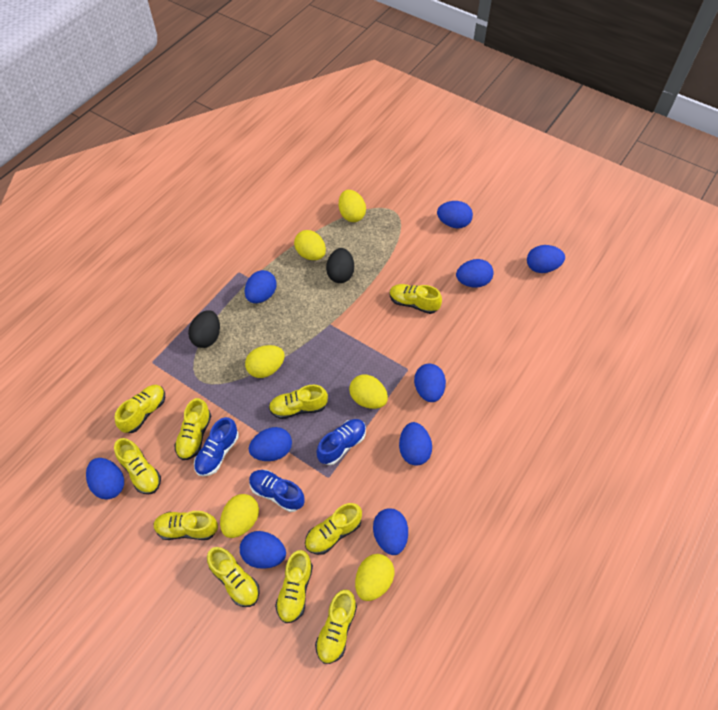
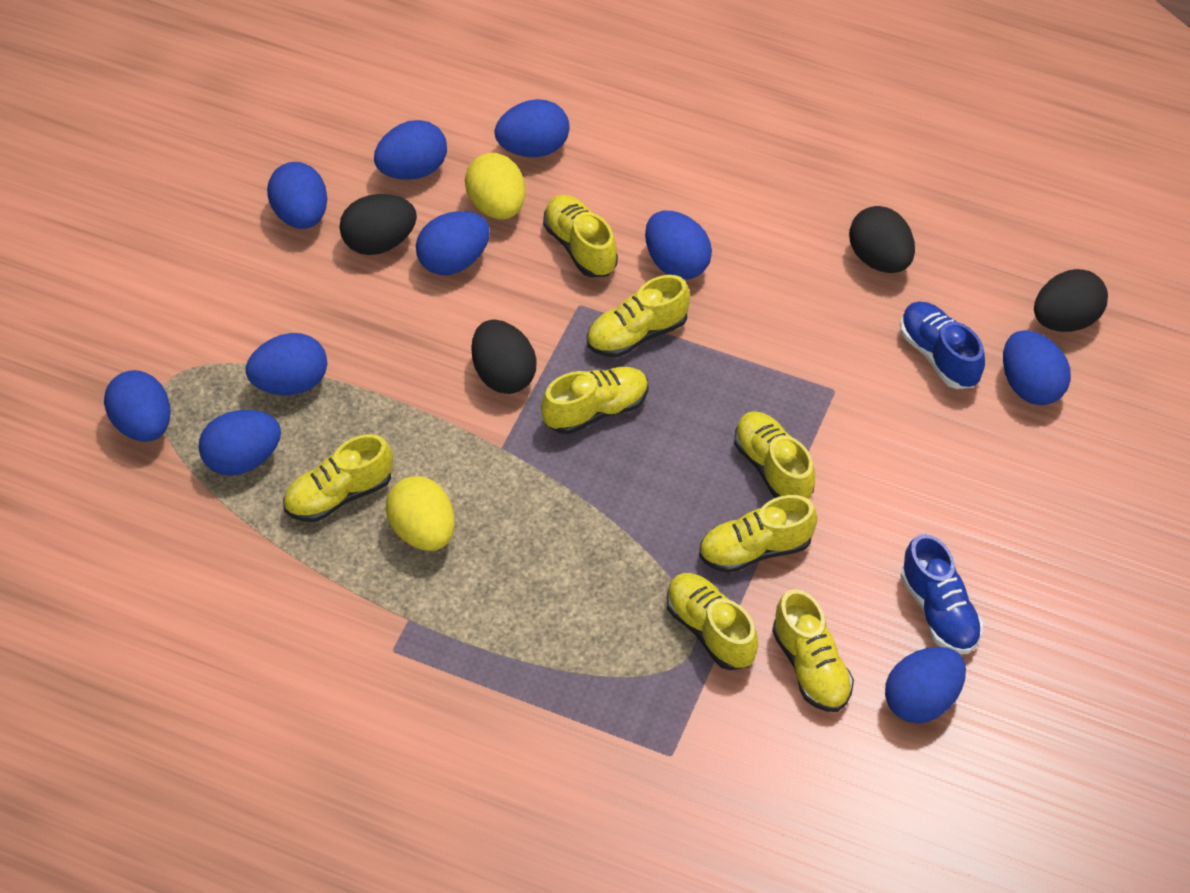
black egg: [188,310,220,348] [326,248,354,283] = 2 -> [339,194,417,255] [471,319,537,394] [849,206,915,273] [1034,269,1108,332] = 4
blue shoe: [194,417,239,476] [249,470,305,512] [316,419,366,465] = 3 -> [900,302,985,389] [900,534,983,654] = 2
yellow egg: [220,494,259,538] [245,345,285,378] [294,230,326,260] [339,190,366,222] [349,374,388,409] [355,554,394,601] = 6 -> [386,476,455,551] [465,153,525,219] = 2
yellow shoe: [114,438,161,494] [115,385,165,433] [153,511,218,540] [174,398,211,460] [207,547,260,607] [269,385,328,419] [275,550,313,623] [305,503,362,555] [315,589,357,664] [389,284,442,314] = 10 -> [283,434,393,522] [541,367,648,434] [543,195,618,277] [587,275,690,358] [667,573,758,670] [699,495,817,573] [734,411,815,499] [772,589,854,712] = 8

